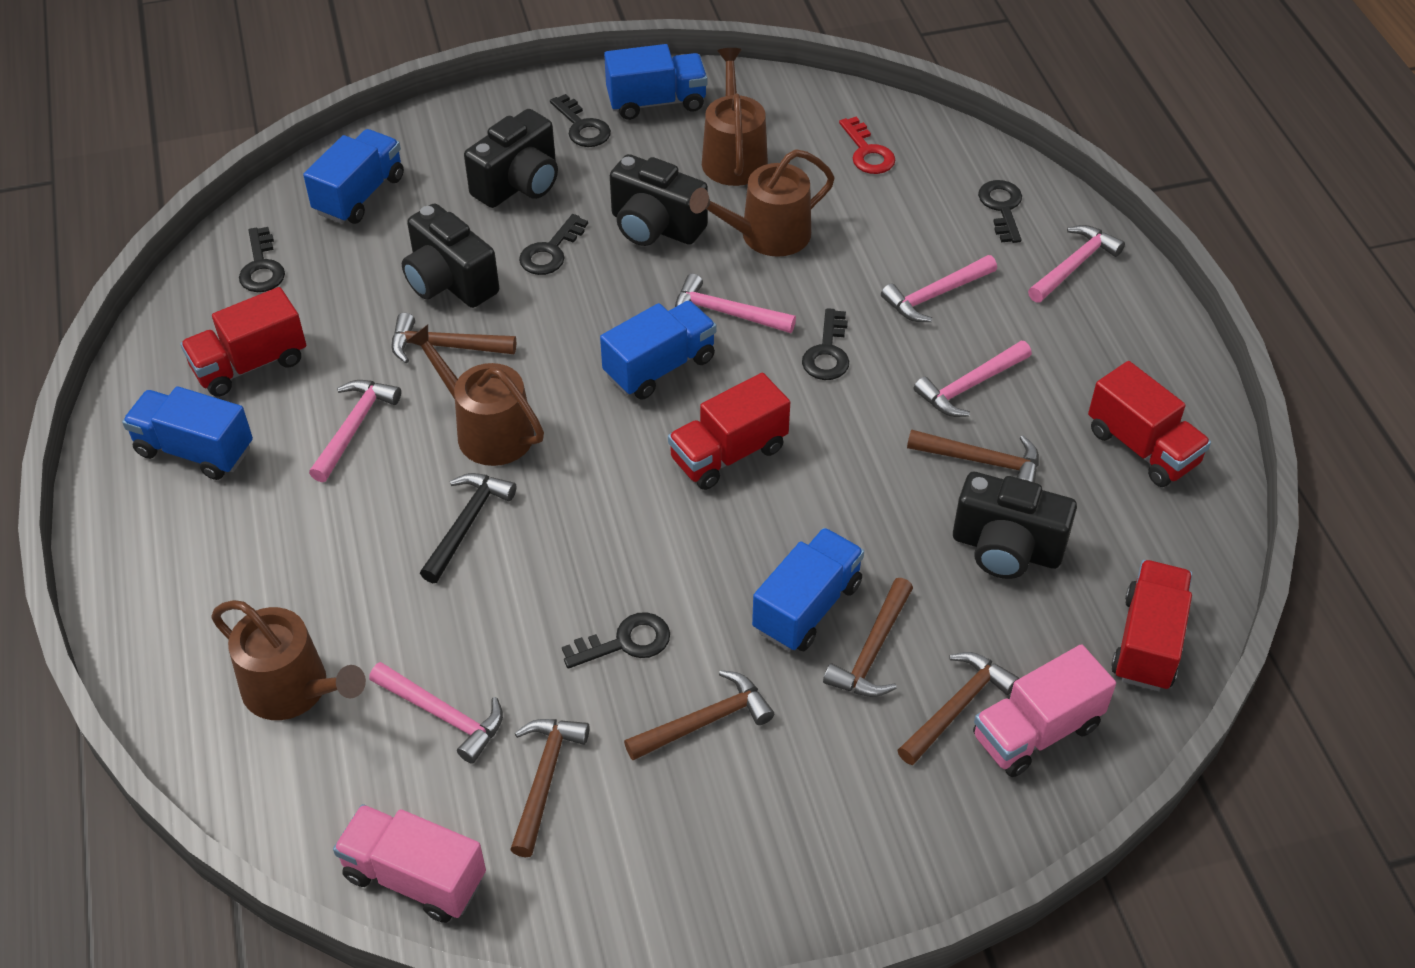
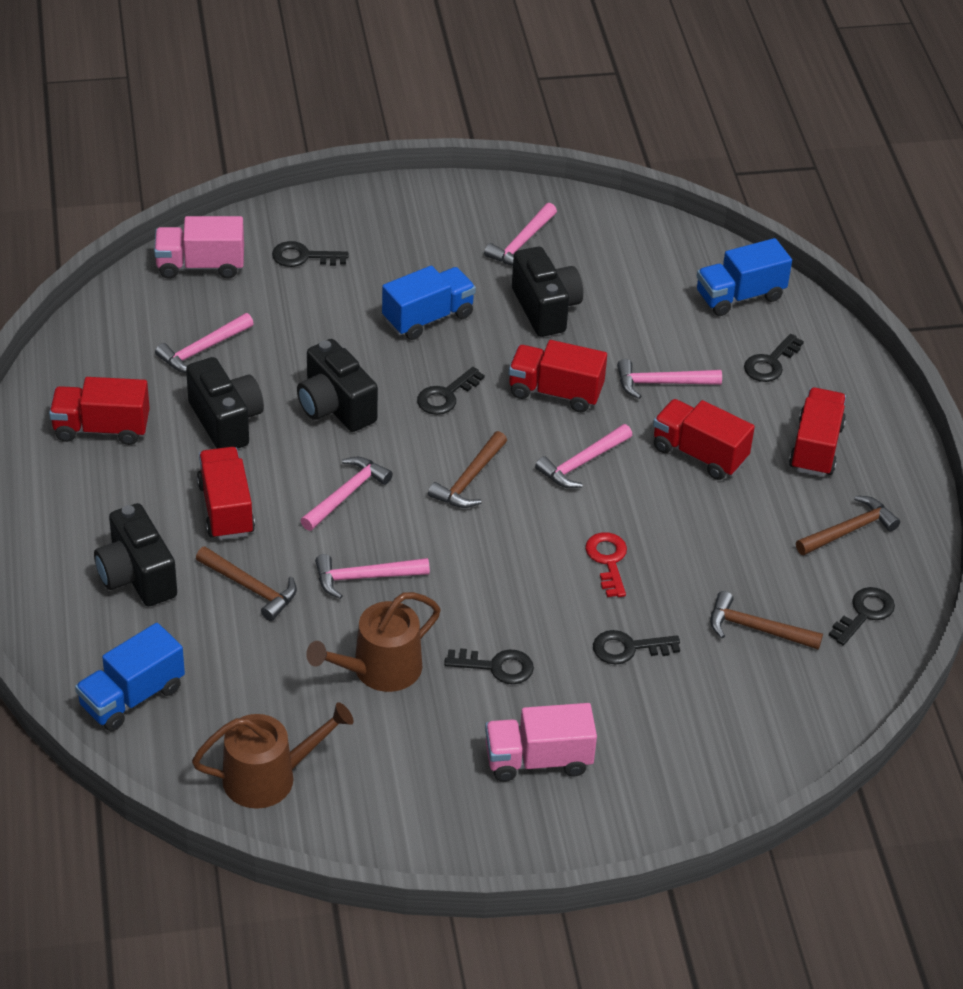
black hammer: [420,473,516,583] = 1 -> none = 0
blue truck: [122,386,253,480] [303,129,404,224] [600,301,717,399] [604,44,707,120] [752,528,864,651] = 5 -> [75,623,185,731] [382,266,476,340] [697,238,792,316] = 3
brown hammer: [392,313,516,363] [510,719,590,857] [624,670,774,760] [823,578,913,697] [897,652,1019,765] [907,430,1039,483] = 6 -> [196,547,297,621] [428,431,507,508] [710,591,823,650] [796,496,900,555] = 4
brown watering can: [211,600,366,720] [405,325,544,466] [689,149,835,257] [702,48,768,186] = 4 -> [192,702,354,809] [306,592,441,692] = 2
red truck: [180,287,306,397] [668,373,790,490] [1088,361,1211,487] [1111,560,1192,691] = 4 -> [49,377,150,445] [197,447,255,540] [508,340,607,412] [653,399,755,480] [789,387,846,477] = 5

